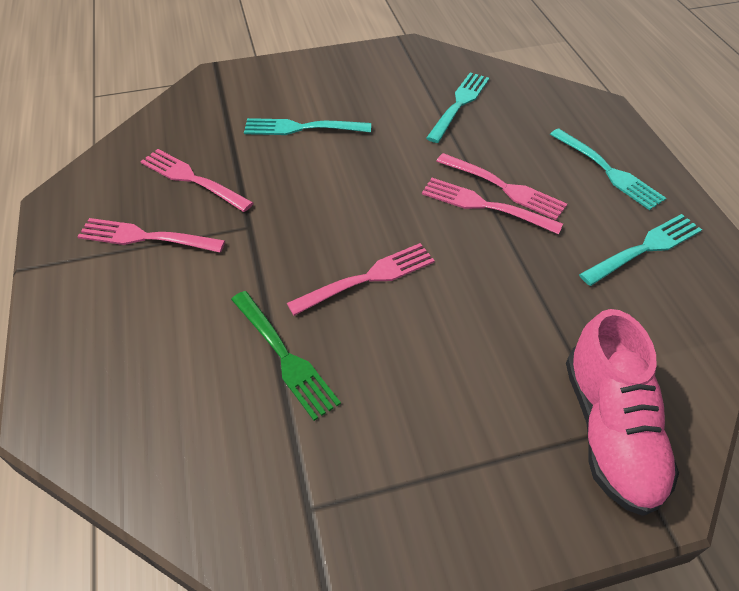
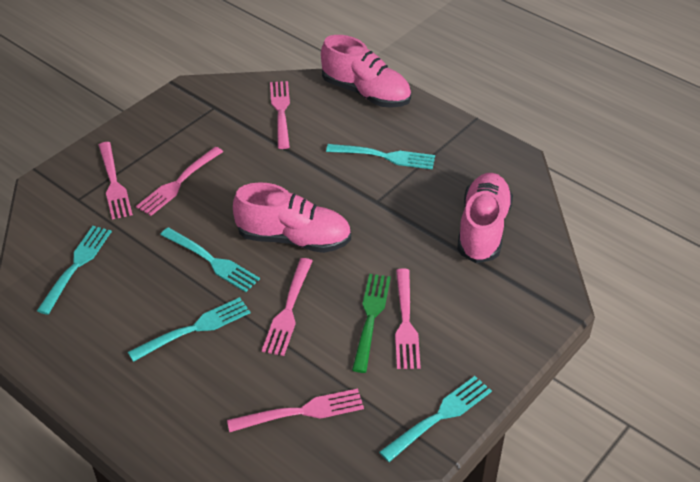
pink fork: [77,218,225,253] [140,149,253,212] [287,243,435,316] [422,178,563,234] [436,153,567,220] = 5 -> [99,142,133,220] [136,147,223,216] [227,388,364,432] [262,258,313,356] [270,81,290,149] [395,269,421,369] = 6
pink shoe: [566,309,679,516] = 1 -> [233,182,351,253] [321,35,411,108] [457,173,513,263] = 3
turquoise fork: [244,118,371,135] [426,72,489,143] [550,128,666,210] [579,214,702,286] = 4 -> [37,226,112,315] [128,297,251,362] [160,227,260,292] [326,144,435,169] [379,376,492,462] = 5

